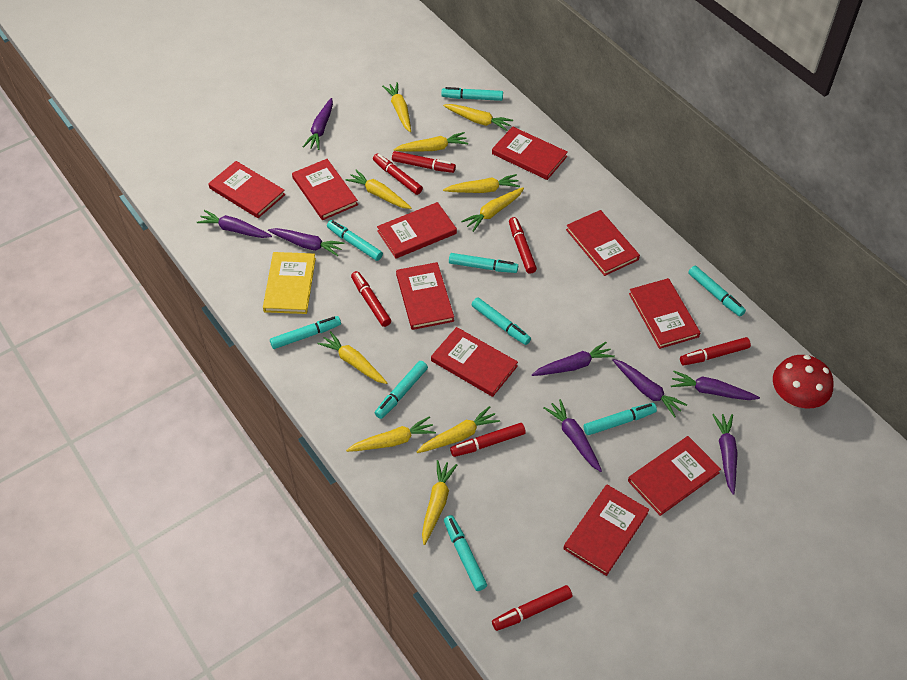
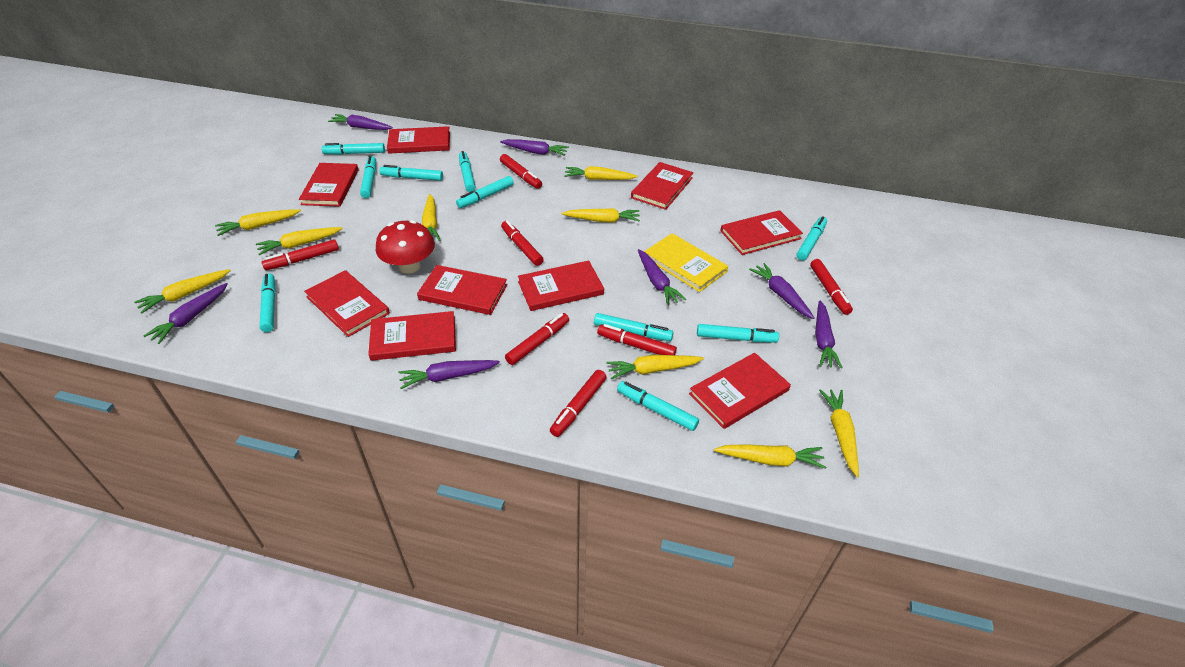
purple carrot: [197,210,272,238] [268,228,344,256] [303,98,333,150] [532,342,615,376] [544,399,602,472] [613,359,687,417] [671,371,760,400] [712,414,738,495] = 8 -> [144,283,228,344] [328,114,393,130] [398,360,500,389] [500,139,569,156] [638,249,686,305] [749,263,814,319] [815,301,843,369] = 7
red book: [208,161,285,218] [292,159,358,220] [377,202,457,259] [396,262,454,330] [431,327,518,397] [492,126,568,180] [564,485,649,576] [566,210,640,276] [628,436,721,516] [629,278,700,349] = 10 -> [299,163,358,207] [304,270,390,337] [368,311,456,361] [387,126,450,154] [417,265,507,315] [518,261,604,311] [631,162,693,210] [689,353,791,429] [721,210,803,255] = 9
turquoise marker: [270,316,341,349] [327,220,383,261] [375,361,428,419] [441,87,503,101] [444,515,487,591] [449,253,518,273] [472,297,531,345] [583,403,657,435] [688,266,746,317] = 9 -> [260,273,276,332] [322,143,385,155] [360,156,376,198] [380,165,443,181] [456,176,514,208] [459,151,476,192] [594,313,673,341] [617,381,699,431] [697,324,779,343] [796,216,827,261] = 10
yellow carrot: [317,331,387,384] [345,170,411,209] [346,416,436,452] [382,82,411,132] [394,132,468,151] [417,406,500,453] [422,460,457,545] [443,104,513,131] [443,174,520,193] [461,187,524,232] = 10 -> [134,269,231,314] [215,209,301,236] [256,227,343,255] [422,194,441,241] [562,208,640,223] [564,166,638,180] [606,355,704,379] [714,444,826,469] [819,389,859,477] = 9

